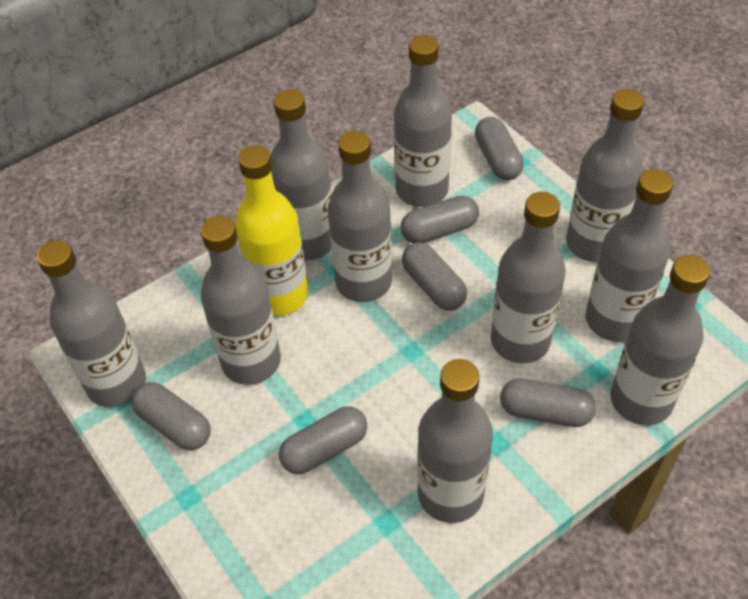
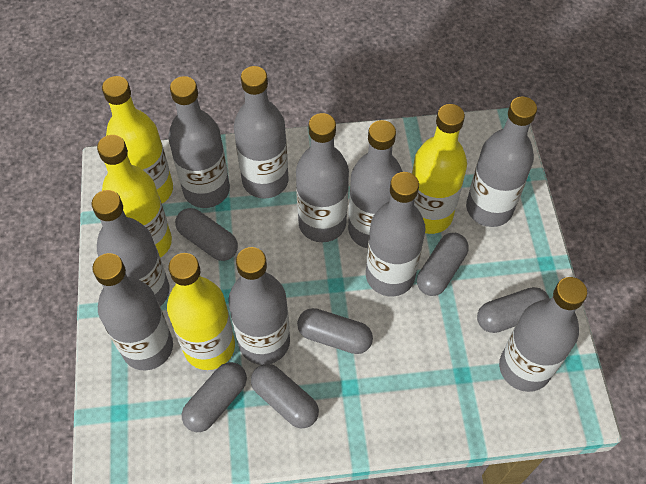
yellow bottle: [235,145,308,316] = 1 -> [97,135,172,258] [102,76,173,203] [167,253,235,370] [412,104,467,234] = 4

